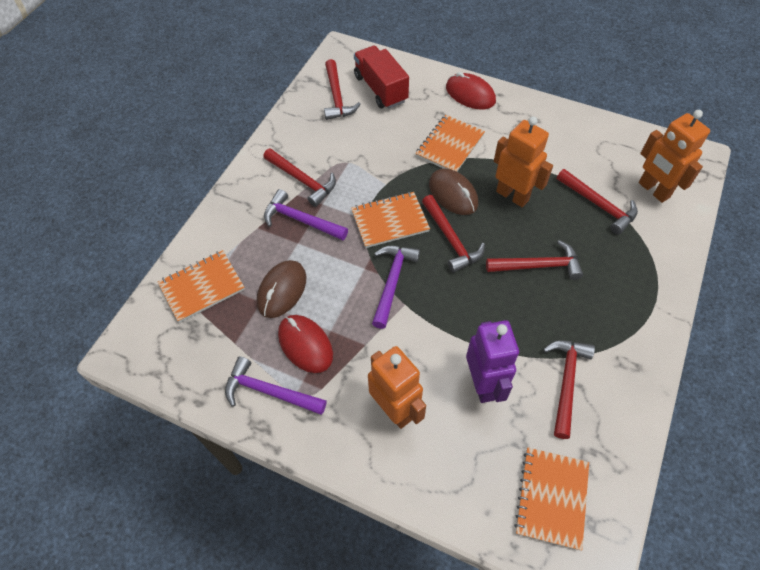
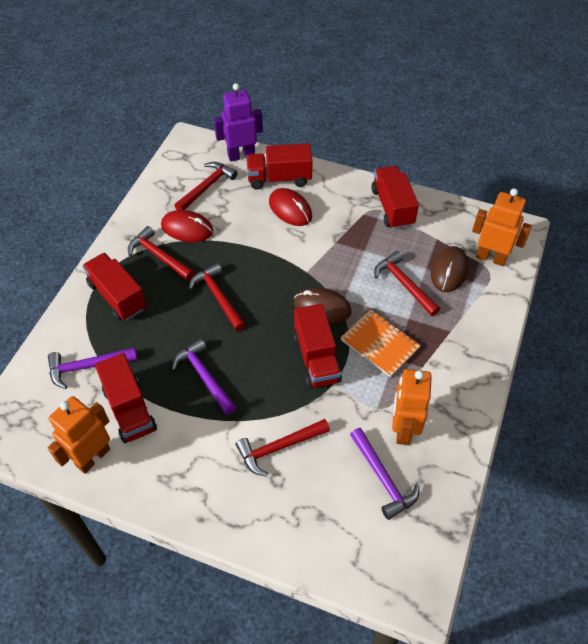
orange notebook: [158,250,245,323] [351,192,430,248] [416,115,485,172] [514,447,589,550] = 4 -> [341,309,421,377] = 1
red hammer: [264,148,336,207] [324,59,361,120] [422,195,485,273] [486,240,583,280] [543,340,595,439] [557,169,638,235] = 6 -> [128,226,195,281] [174,162,238,210] [189,263,246,331] [236,419,330,477] [374,251,440,316] = 5
red truck: [354,45,409,109] = 1 -> [82,253,146,320] [95,353,157,443] [246,143,313,190] [294,304,342,388] [371,166,419,229] = 5

